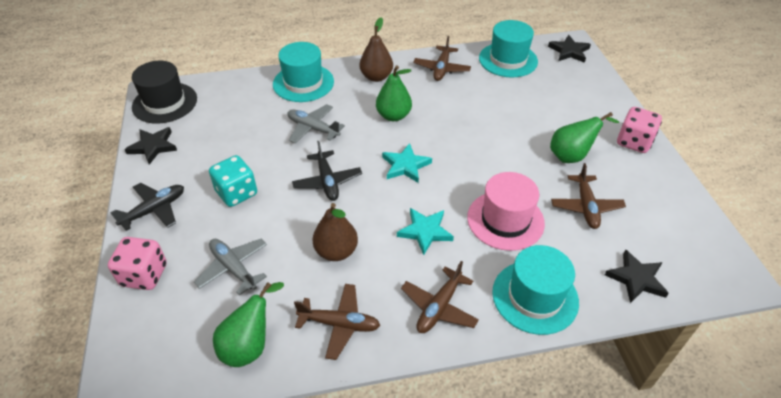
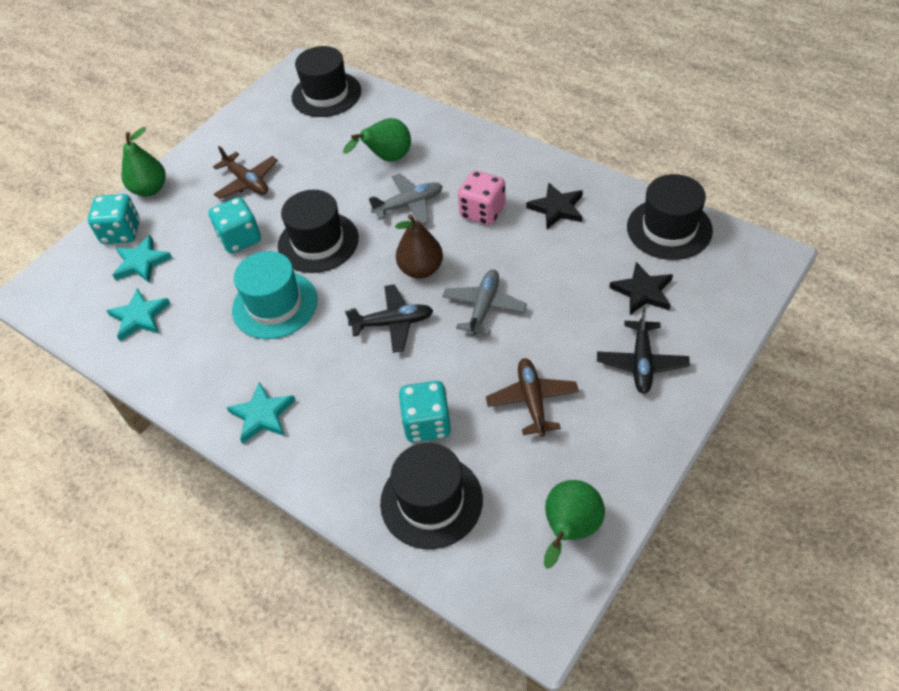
black hat: [132,61,197,124] = 1 -> [277,190,359,273] [292,46,361,117] [380,443,483,549] [627,174,713,260] = 4
black star: [124,127,177,165] [548,35,591,63] [605,249,669,303] = 3 -> [526,183,583,229] [609,262,673,315] = 2
brown pear: [312,203,358,261] [360,18,393,82] = 2 -> [395,214,443,279] = 1
brown plane: [294,284,380,360] [401,261,479,333] [413,36,471,81] [551,163,626,229] = 4 -> [213,146,278,199] [486,358,579,437] = 2
pink dice: [108,237,167,290] [617,107,662,153] = 2 -> [458,170,506,225] = 1
pink hat: [467,172,545,251] = 1 -> none = 0
turquoise dice: [209,155,257,207] = 1 -> [88,194,140,244] [209,197,261,254] [398,381,452,443] = 3
turquoise hat: [273,42,334,102] [479,20,538,78] [492,245,579,335] = 3 -> [232,251,318,339] = 1
turquoise star: [382,143,432,183] [397,208,454,255] = 2 -> [106,288,171,341] [113,235,172,283] [226,382,296,444] = 3

